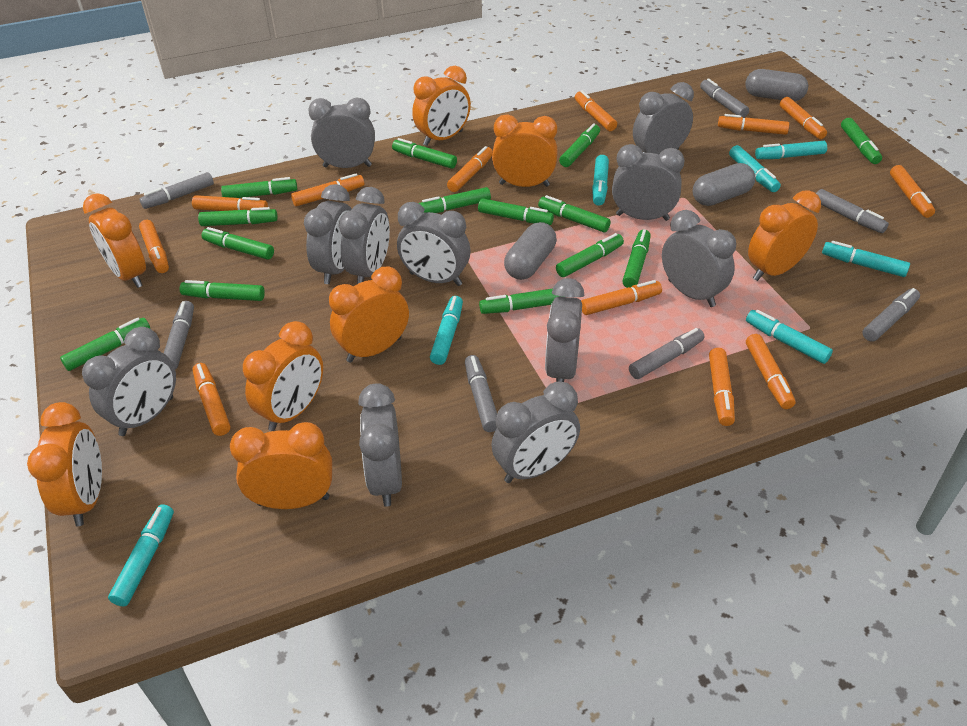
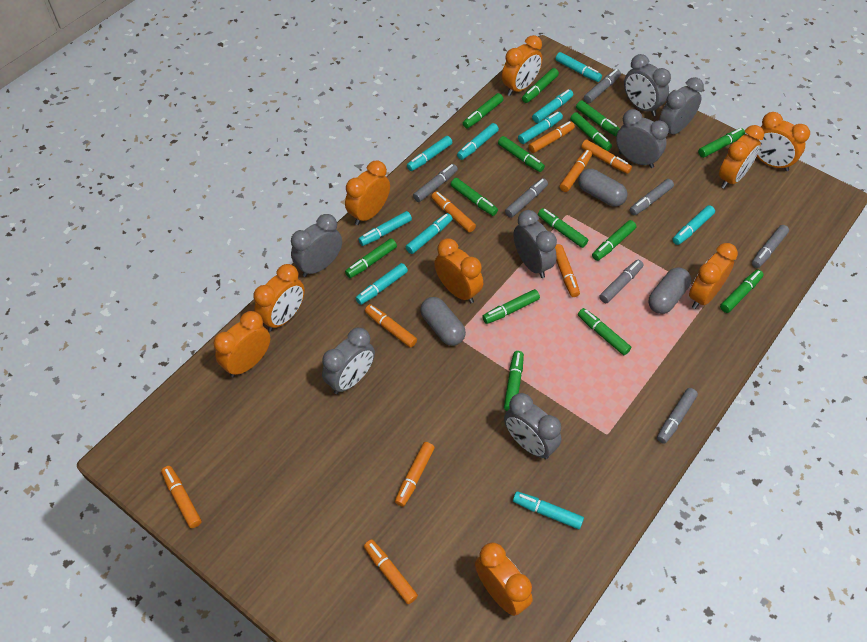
grey clock: [82,327,176,436] [304,184,352,284] [308,97,375,168] [339,187,390,284] [358,383,402,507] [397,202,470,286] [491,381,580,483] [545,278,584,382] [612,144,685,221] [633,82,694,154] [662,210,736,307] = 11 -> [291,214,342,277] [322,328,375,394] [504,393,561,459] [513,210,557,278] [616,109,669,168] [624,54,671,116] [659,77,704,134] = 7
orange clock: [27,402,102,526] [83,193,146,288] [230,422,332,509] [243,321,323,431] [329,267,409,363] [412,66,471,146] [492,114,558,187] [748,190,821,281] = 8 -> [213,311,270,377] [254,264,305,331] [345,160,390,225] [434,239,483,303] [475,543,533,616] [502,35,542,96] [689,243,738,309] [719,125,764,189] [757,112,810,171] = 9
orange marker: [139,220,169,273] [192,195,268,211] [193,363,230,436] [291,173,364,206] [447,146,493,192] [575,90,617,131] [581,280,662,315] [709,348,735,426] [718,114,789,135] [746,334,796,409] [780,97,827,139] [890,165,935,218] = 12 -> [161,466,201,528] [364,539,418,604] [365,304,417,348] [395,442,435,507] [431,191,476,233] [528,121,575,153] [555,244,580,297] [560,150,592,192] [581,140,632,174] = 9
turquoise marker: [108,504,174,606] [430,296,463,365] [592,155,609,206] [729,145,781,192] [746,310,833,364] [755,141,827,159] [822,241,910,277] = 7 -> [356,263,408,305] [358,211,412,246] [406,213,452,254] [407,136,452,171] [457,123,499,160] [513,491,584,529] [518,112,563,144] [532,89,573,123] [556,52,602,82] [673,205,715,245] = 10

